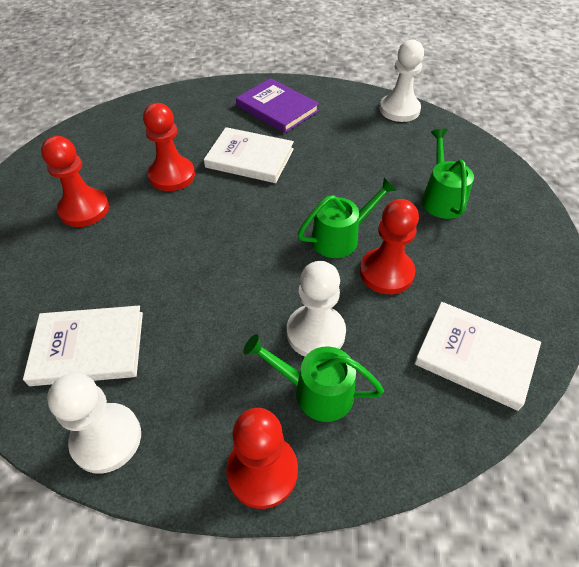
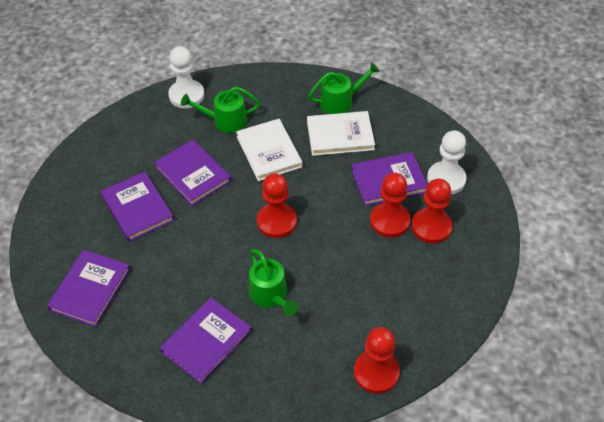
purple book: [236,78,319,133] = 1 -> [47,250,131,327] [101,172,174,242] [154,140,231,206] [160,297,252,384] [351,152,428,206] = 5
white book: [23,306,143,386] [204,127,294,183] [414,302,541,411] = 3 -> [236,119,303,181] [307,111,375,156] = 2
white pawn: [47,373,141,474] [287,261,346,356] [380,39,424,122] = 3 -> [168,46,204,108] [427,130,467,195] = 2

